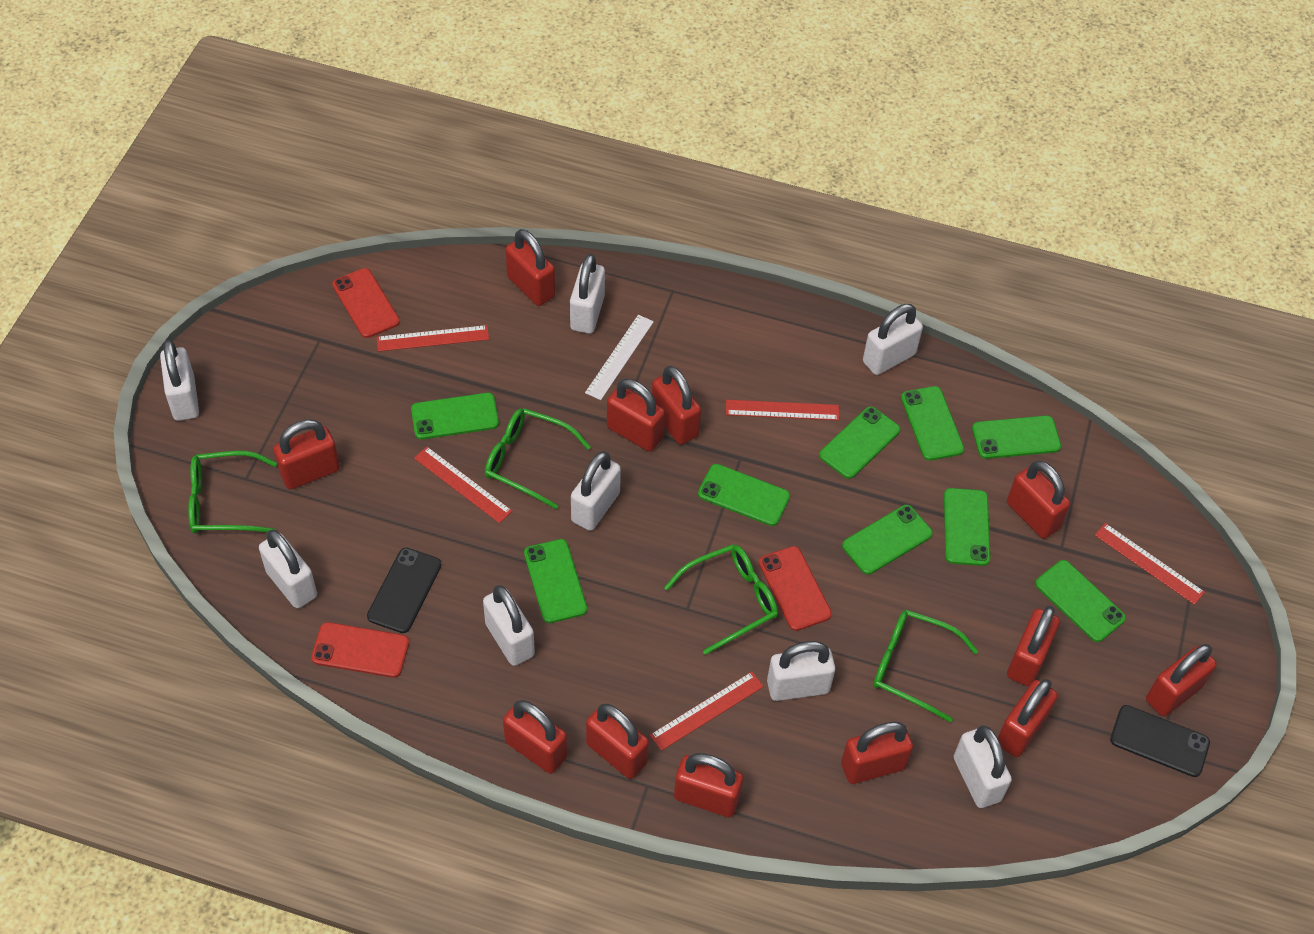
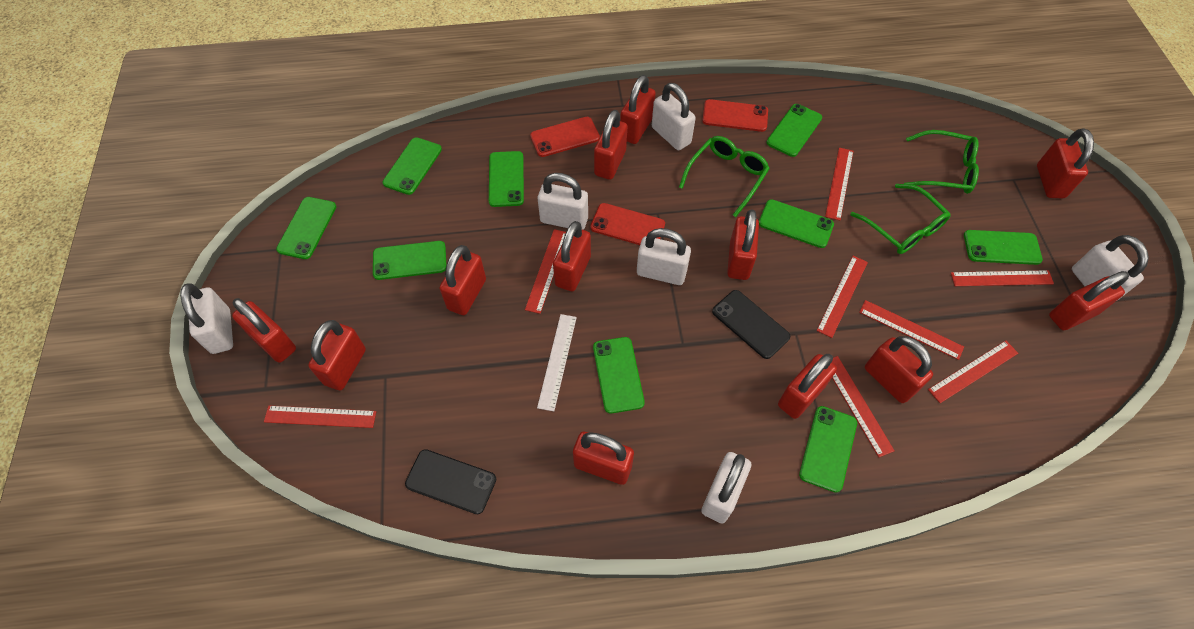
green glasses: [188,451,277,533] [485,408,591,509] [664,544,778,655] [873,610,978,722] = 4 -> [679,136,770,217] [850,184,951,254] [904,130,979,194] = 3
red ruler: [377,325,489,352] [414,447,512,523] [650,672,764,751] [726,400,839,420] [1095,523,1205,605] = 5 -> [264,406,377,428] [525,229,566,314] [816,256,868,338] [825,148,854,220] [832,356,895,457] [859,300,964,360] [928,341,1018,403] [951,270,1054,286] = 8
white padlock: [160,340,199,421] [259,530,317,608] [483,585,535,666] [570,254,605,334] [571,451,621,531] [767,641,835,701] [863,304,923,375] [954,725,1012,808] = 8 -> [180,283,233,354] [538,173,588,230] [637,228,691,285] [652,83,696,150] [701,452,751,524] [1072,235,1149,301] = 6

